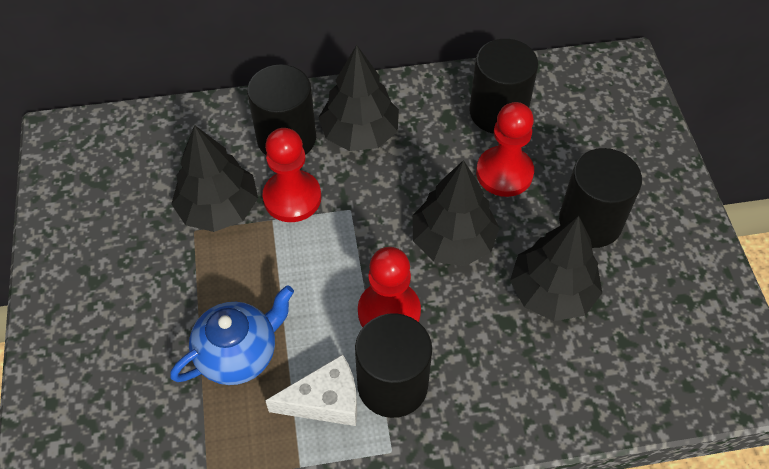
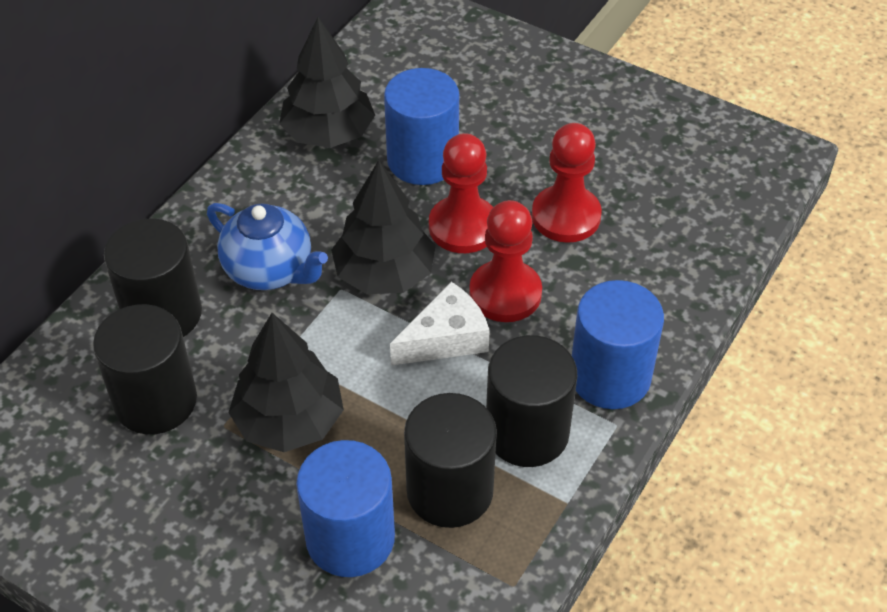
black tree: [171,125,258,232] [318,45,399,151] [412,160,499,266] [510,216,602,321] = 4 -> [229,313,344,452] [279,17,375,148] [331,160,436,294] = 3
blue cylinder: none = 0 -> [296,440,395,577] [384,68,459,185] [572,280,664,409] = 3

